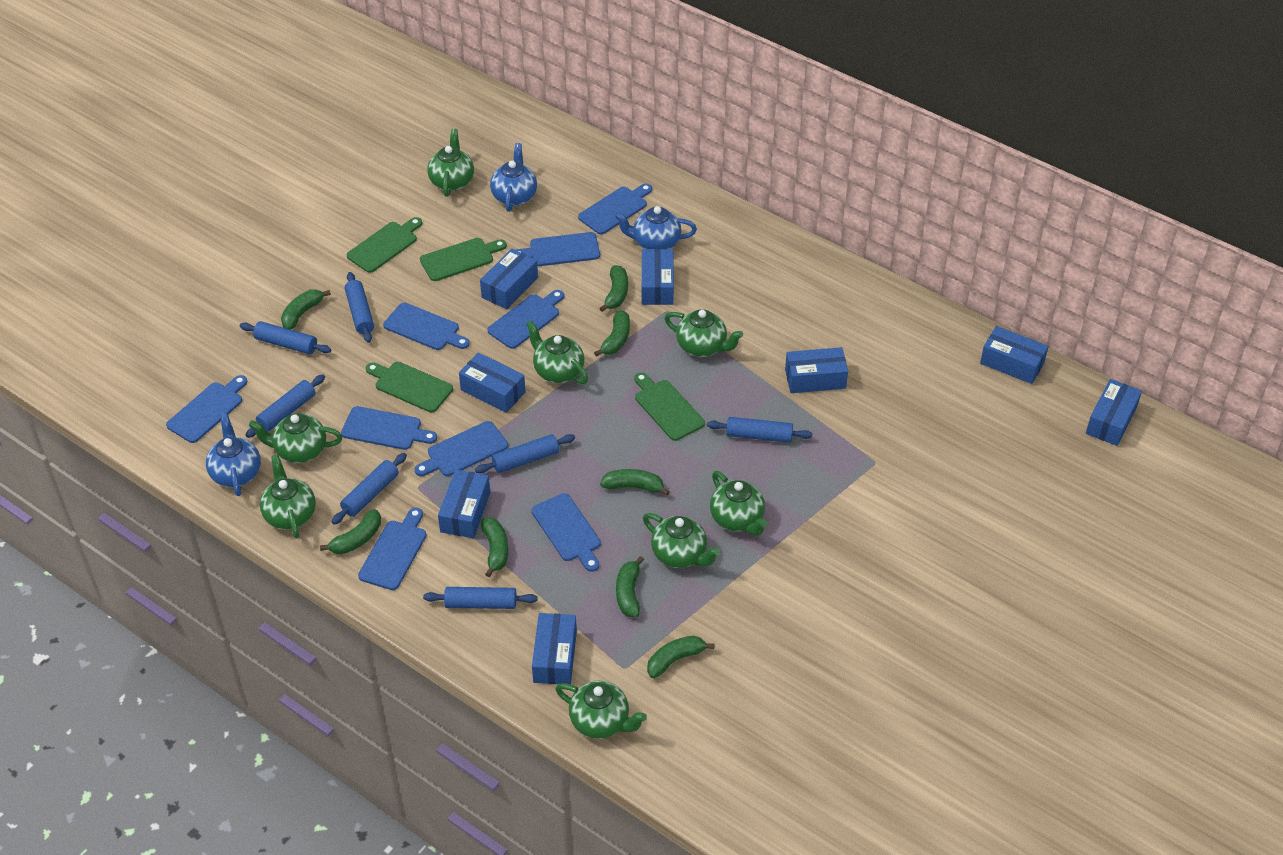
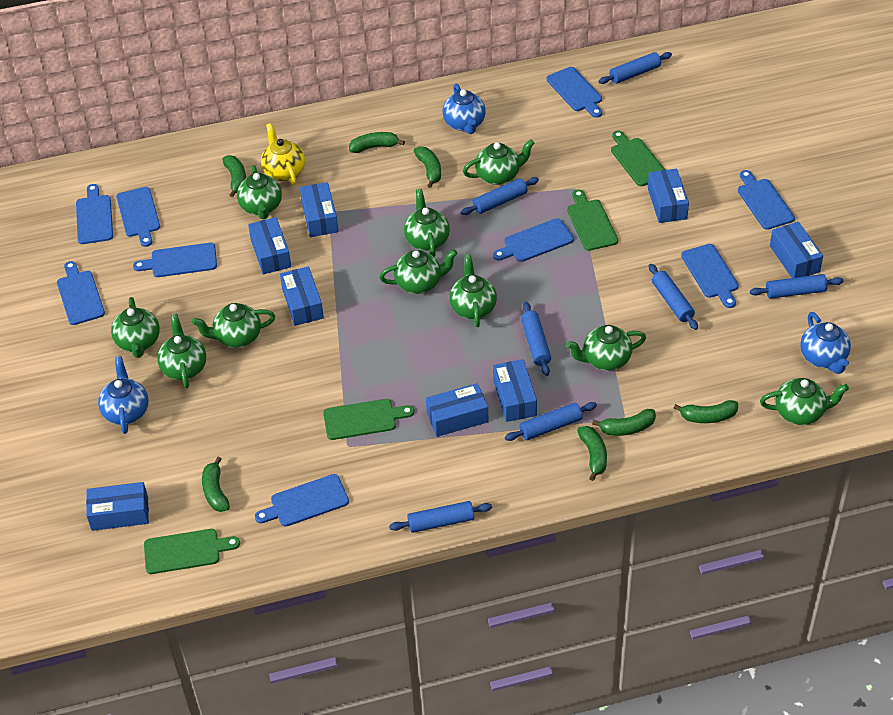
green banana: [281,289,331,330] [320,509,381,554] [481,517,508,577] [594,310,630,357] [599,265,628,312] [600,469,670,496] [616,556,644,617] [647,636,715,678] = 8 -> [202,457,230,512] [222,155,246,197] [349,132,405,153] [414,147,441,188] [577,426,607,481] [592,409,656,436] [674,400,738,423] = 7
green teapot: [249,413,343,463] [260,454,316,538] [427,128,474,197] [526,321,588,384] [555,681,647,739] [643,513,720,568] [665,309,743,357] [710,471,767,536] = 8 -> [111,297,160,358] [157,314,206,388] [192,303,275,348] [237,165,282,220] [379,249,458,294] [404,189,450,257] [449,254,497,327] [463,139,535,185] [566,325,646,371] [760,378,849,425] = 10
yellow teapot: none = 0 -> [261,123,305,185] = 1

